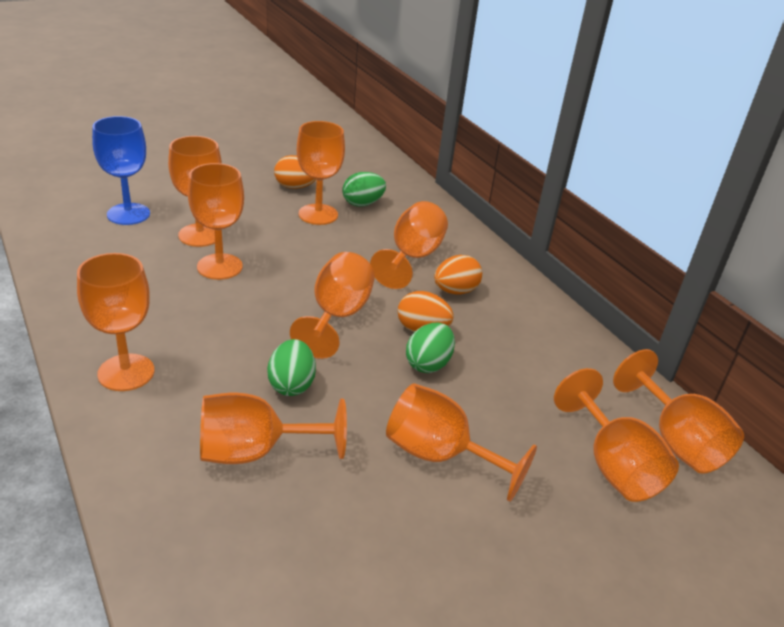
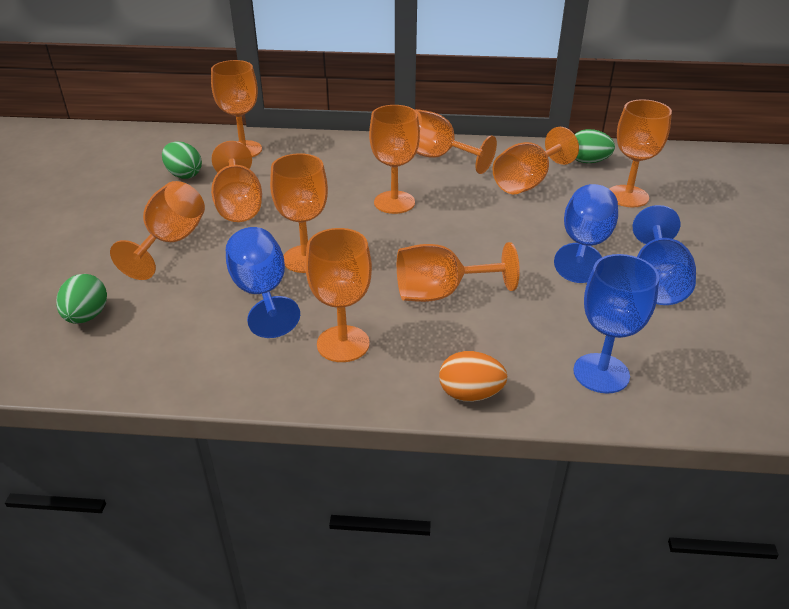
blue goblet: [92,116,150,225] = 1 -> [226,227,300,338] [554,184,618,283] [573,254,659,394] [633,205,696,305] = 4
orange egg: [274,155,316,189] [398,291,454,332] [434,255,482,295] = 3 -> [439,351,508,402] = 1

